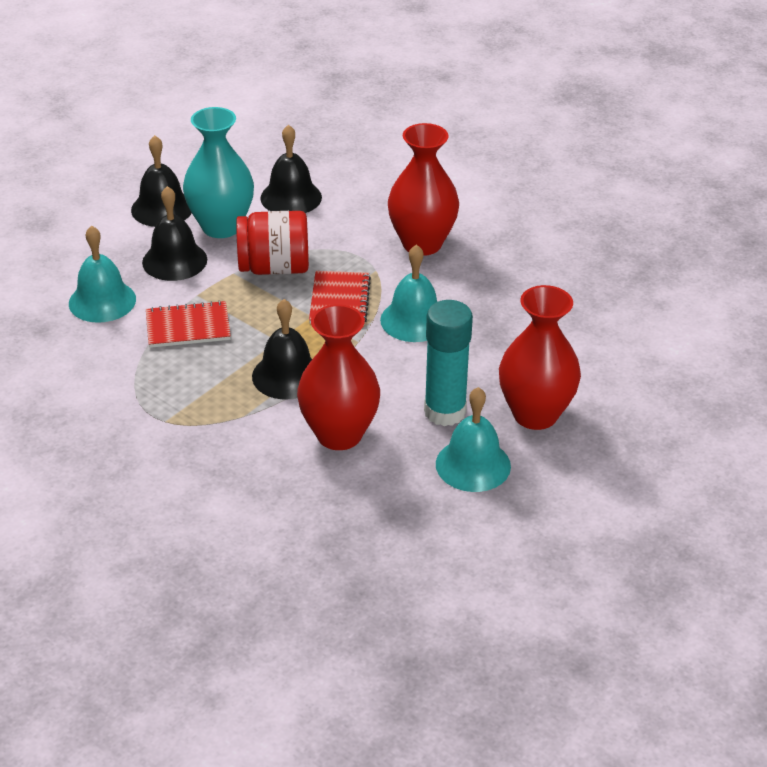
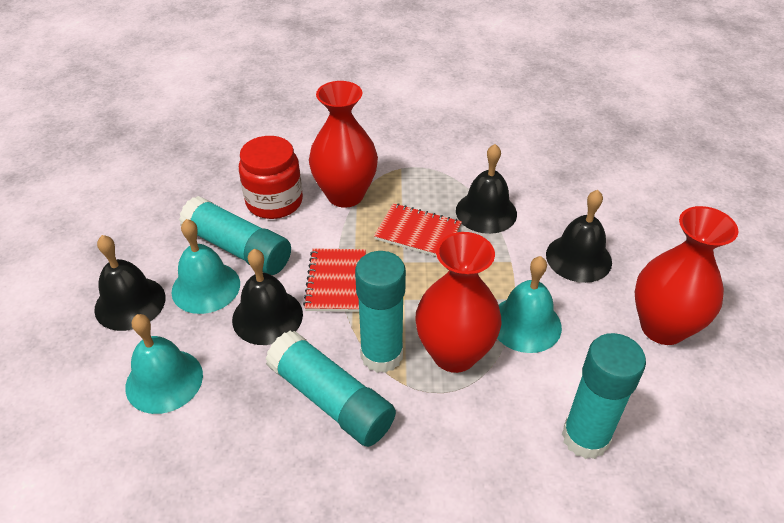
turquoise glue stick: [424,300,473,426] = 1 -> [179,196,291,275] [265,331,396,447] [355,251,406,373] [562,333,646,459] = 4
turquoise vase: [183,107,254,238] = 1 -> none = 0

